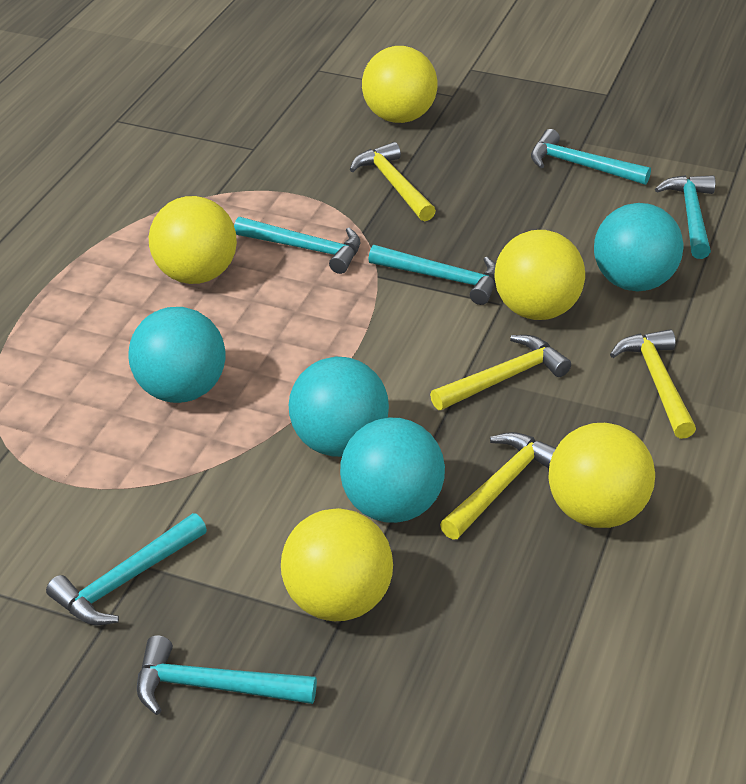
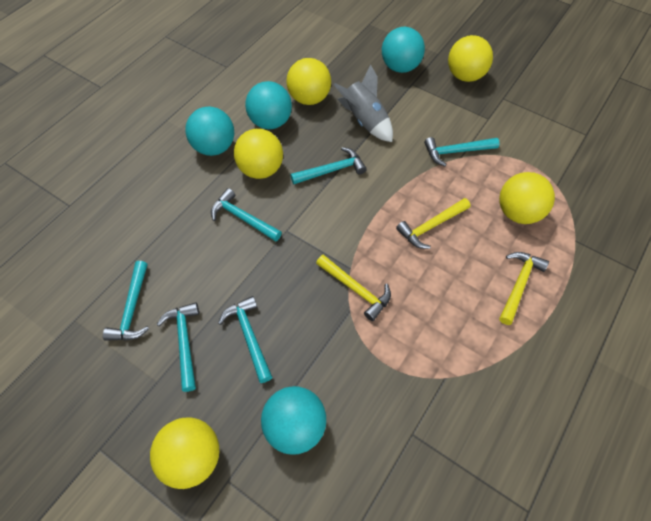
grey rocket: none = 0 -> [334,65,393,142] = 1
yellow hammer: [350,142,436,221] [430,335,571,410] [440,432,556,540] [610,329,696,439] = 4 -> [316,255,391,321] [396,198,470,249] [499,252,549,325] = 3

